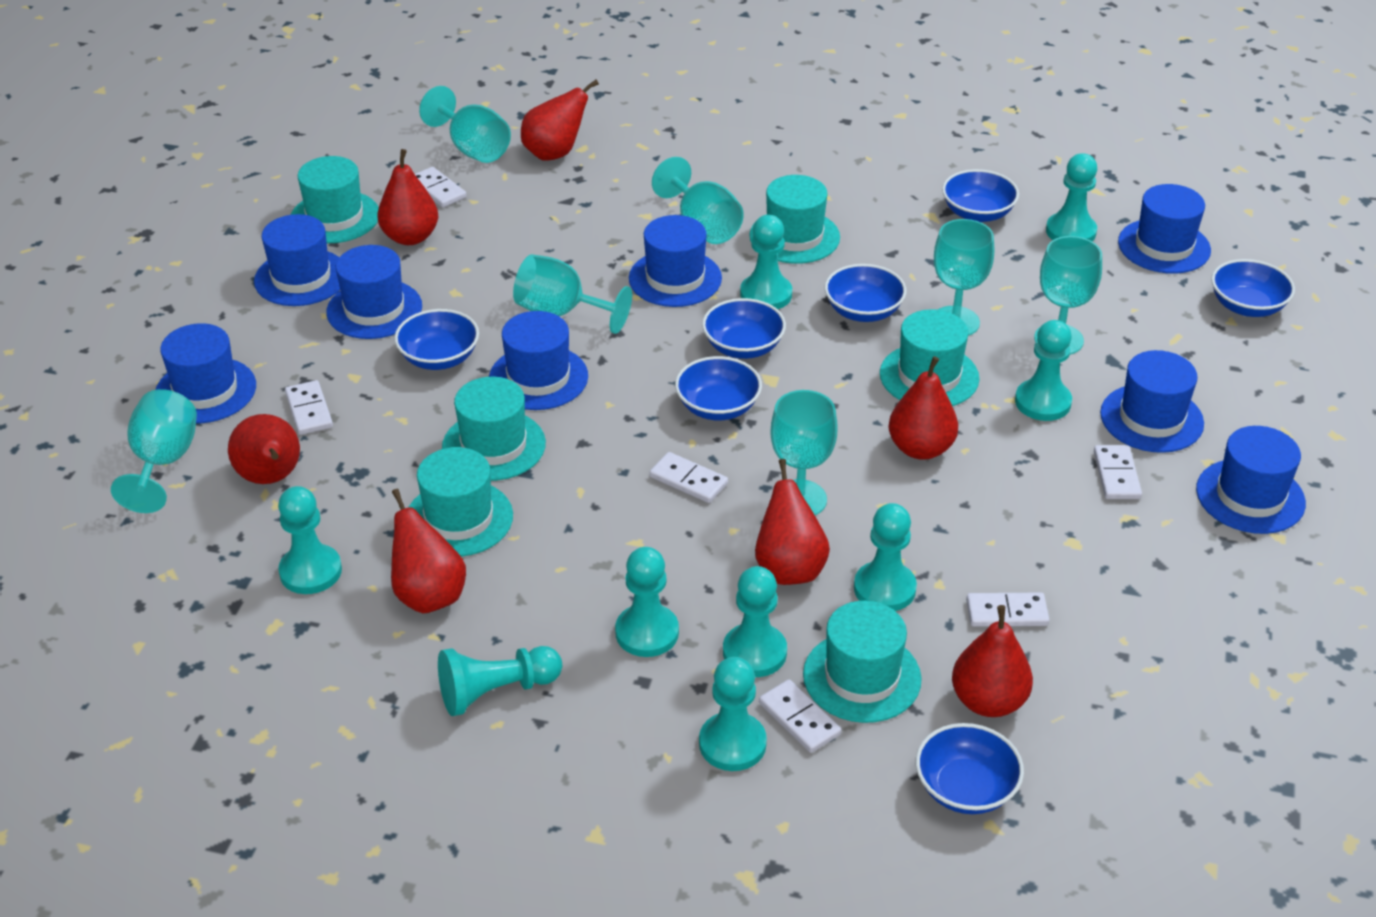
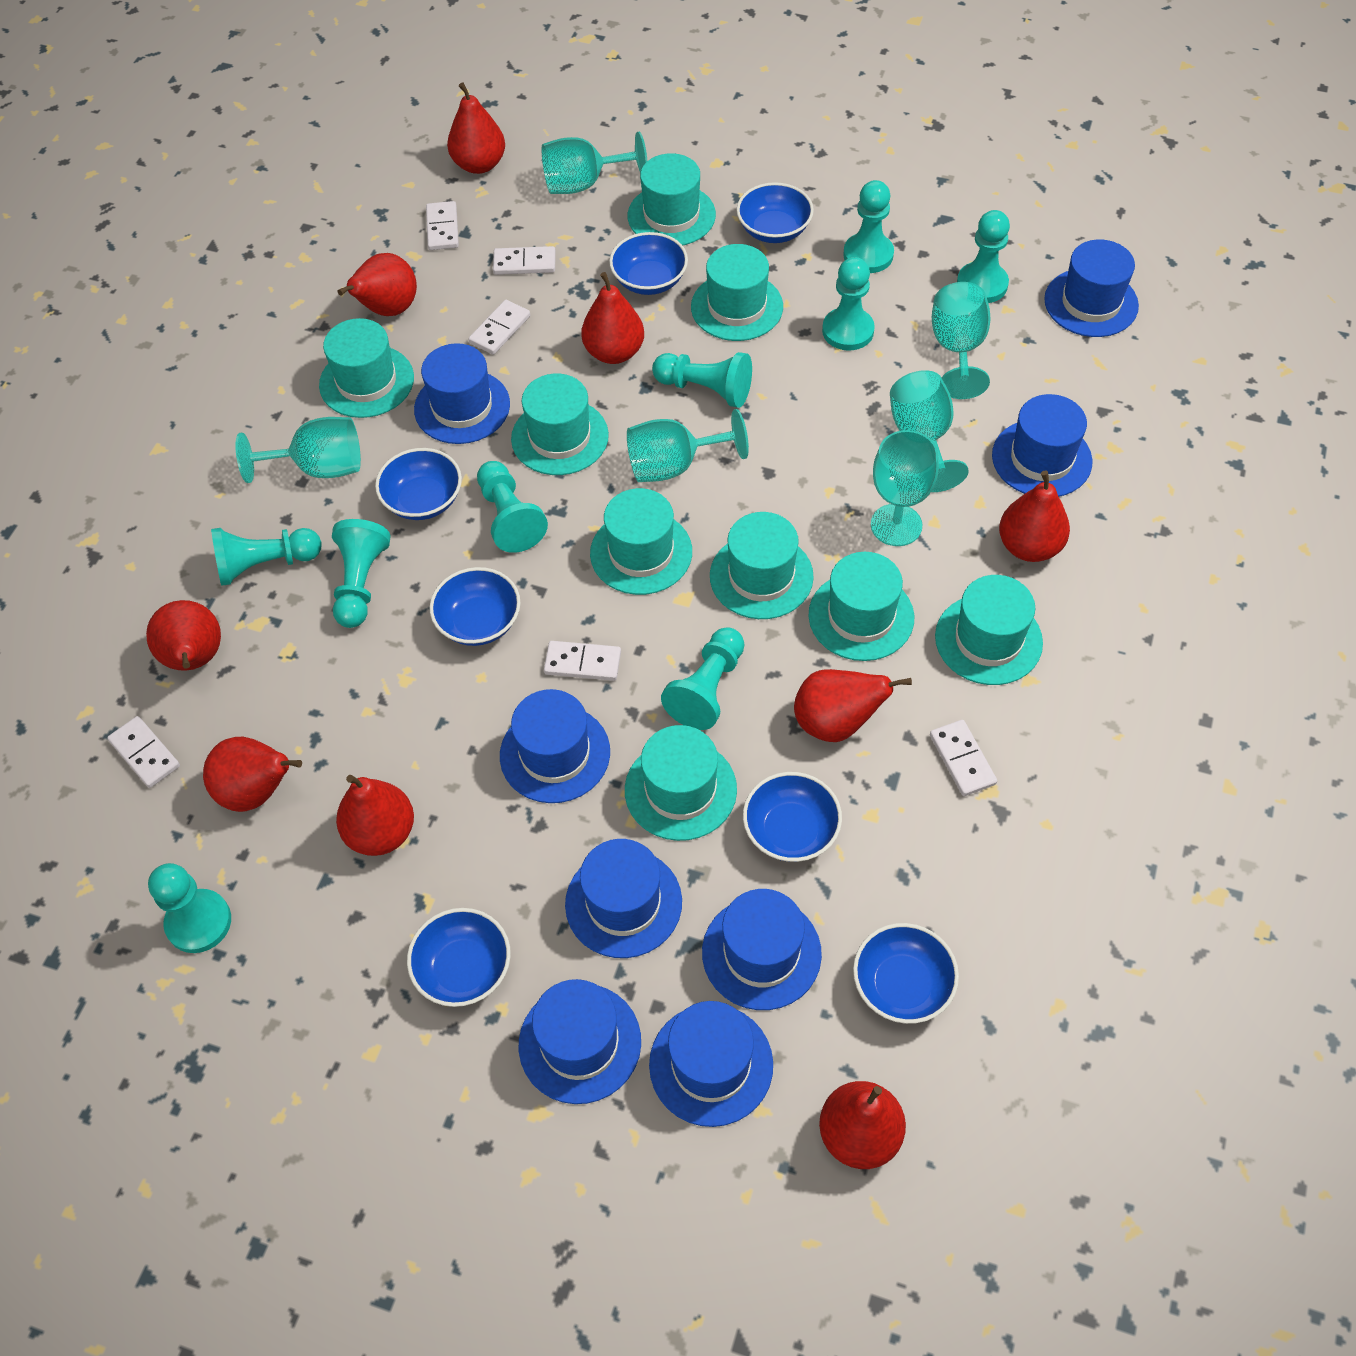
red pear: [228,414,300,484] [377,149,438,245] [391,489,466,613] [521,80,599,161] [755,459,830,585] [889,356,958,460] [952,605,1033,717] = 7 -> [146,600,221,671] [203,737,302,812] [336,775,414,856] [338,253,417,316] [447,82,505,174] [581,272,644,364] [794,669,912,742] [819,1081,906,1169] [999,470,1070,562] = 9
turquoise goblet: [111,389,197,513] [419,86,511,163] [513,254,632,334] [652,157,744,244] [770,390,838,515] [934,219,994,336] [1034,236,1102,354] = 7 -> [235,417,361,483] [542,132,647,194] [627,409,749,482] [871,430,939,546] [890,370,969,492] [932,282,990,399] = 6
turquoise hat: [291,156,379,243] [409,447,513,557] [442,377,546,481] [749,175,840,264] [803,601,922,723] [880,309,980,406] = 6 -> [319,318,414,418] [511,373,609,475] [590,488,692,595] [625,725,737,841] [628,153,716,246] [691,244,783,341] [710,512,814,619] [808,552,914,661] [935,575,1043,685] = 9

